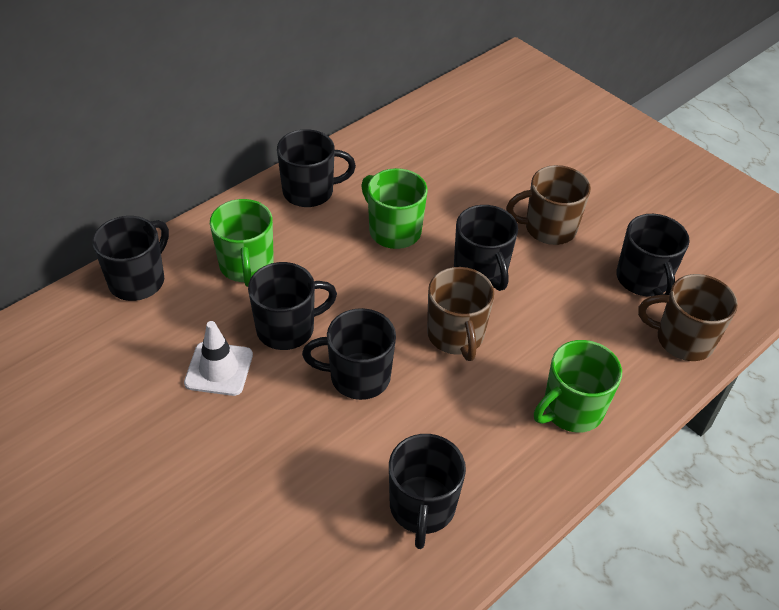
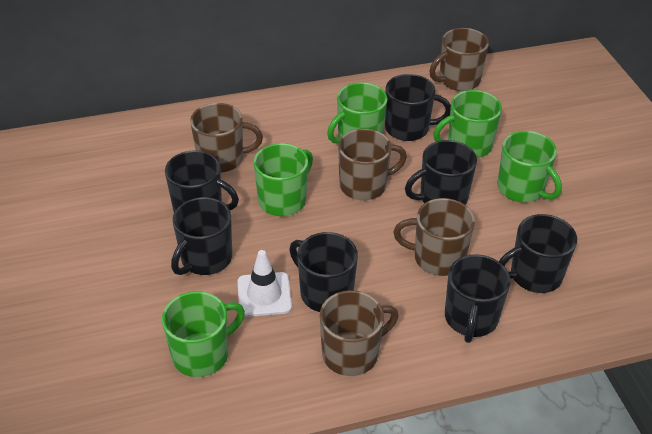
brown mug: [427,267,494,361] [506,165,591,245] [638,274,738,361] = 3 -> [190,103,263,173] [320,290,399,376] [338,129,407,200] [393,198,475,276] [429,28,489,91] = 5
green mug: [210,199,274,287] [361,168,427,249] [534,340,622,433] = 3 -> [162,291,245,377] [254,143,313,216] [327,82,387,143] [433,90,502,158] [497,131,562,203] = 5

